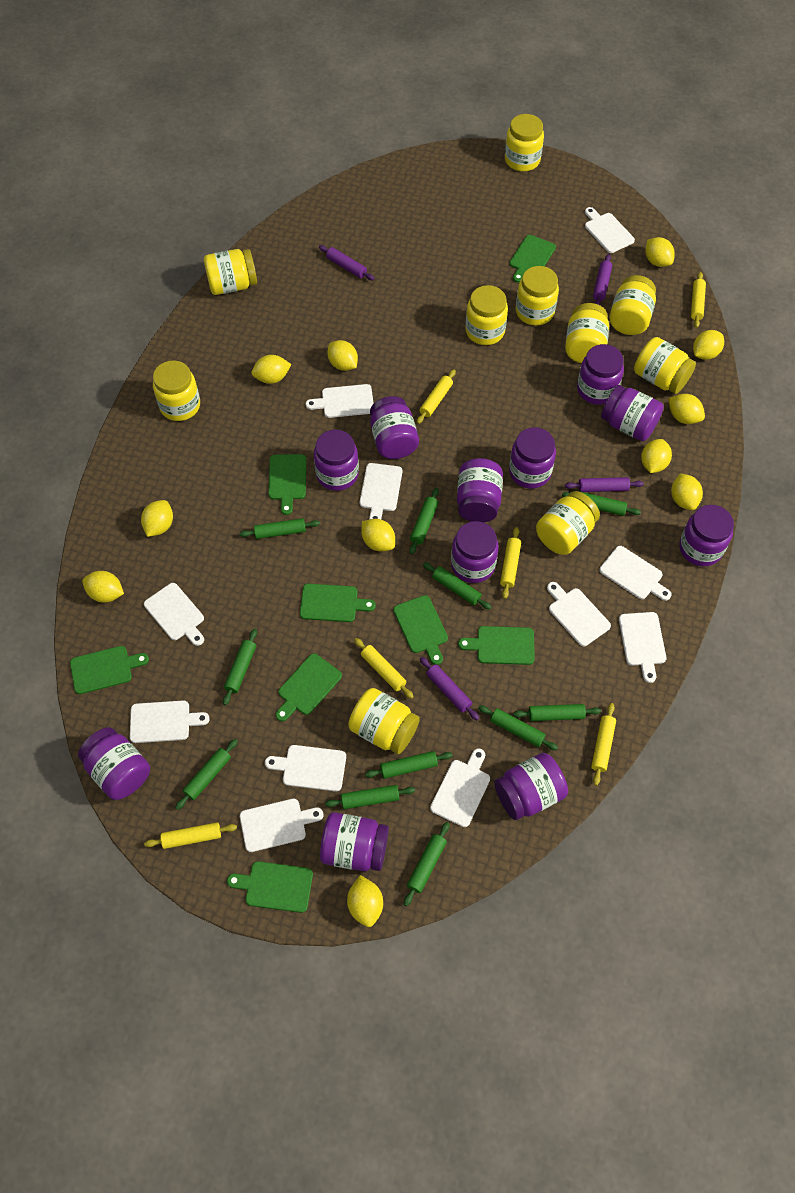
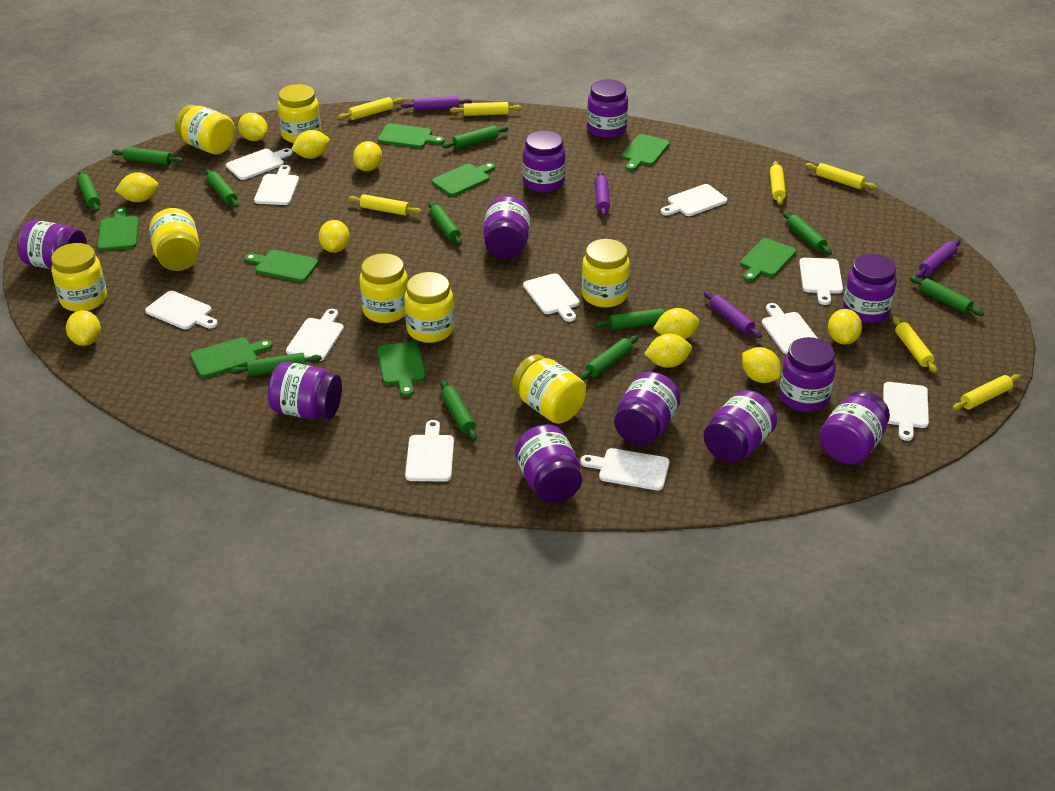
yellow jar: [153,360,200,421] [204,249,257,295] [348,688,420,754] [465,285,508,345] [505,114,544,172] [516,266,559,326] [536,491,600,555] [565,303,609,363] [609,275,656,335] [634,337,696,394] = 10 -> [51,243,107,312] [149,208,199,271] [175,105,235,154] [277,84,321,143] [360,253,408,323] [404,272,454,343] [512,354,586,424] [581,239,630,308] = 8
yellow lemon: [82,571,124,603] [141,500,173,537] [251,355,291,384] [327,340,358,371] [347,875,383,927] [361,519,395,551] [641,439,672,473] [645,237,675,267] [668,394,705,424] [671,474,703,510] [693,330,724,360] = 11 -> [66,310,101,346] [115,172,159,202] [238,113,268,141] [291,130,330,159] [319,220,350,253] [353,141,382,171] [644,334,692,368] [653,308,699,339] [742,347,781,383] [828,309,862,345] = 10
yellow rolling pin: [144,822,237,849] [354,638,414,699] [417,369,456,424] [500,527,521,599] [591,703,616,786] [691,272,706,328] = 6 -> [338,97,403,120] [348,194,422,216] [450,102,522,116] [770,161,786,205] [805,163,877,189] [893,317,937,373] [952,374,1021,410] = 7

